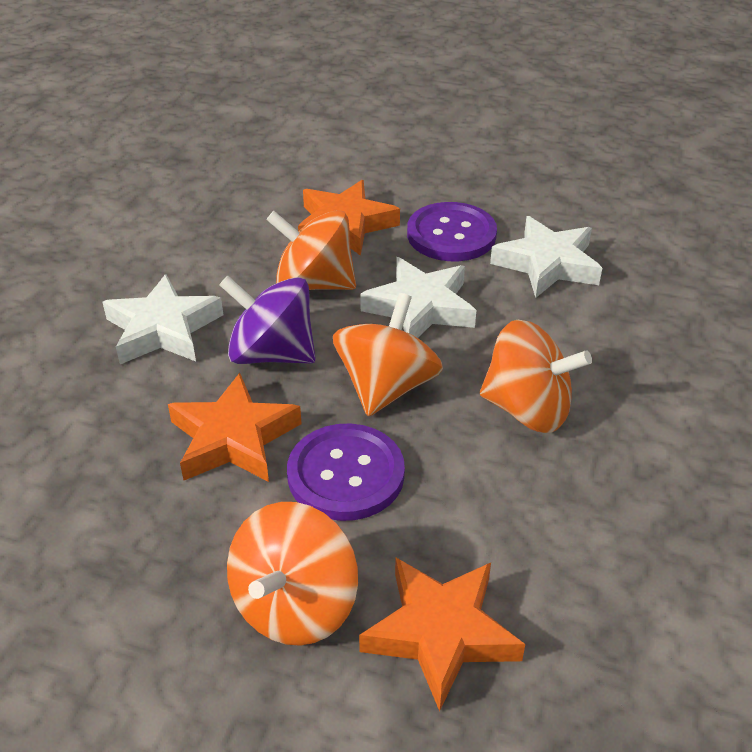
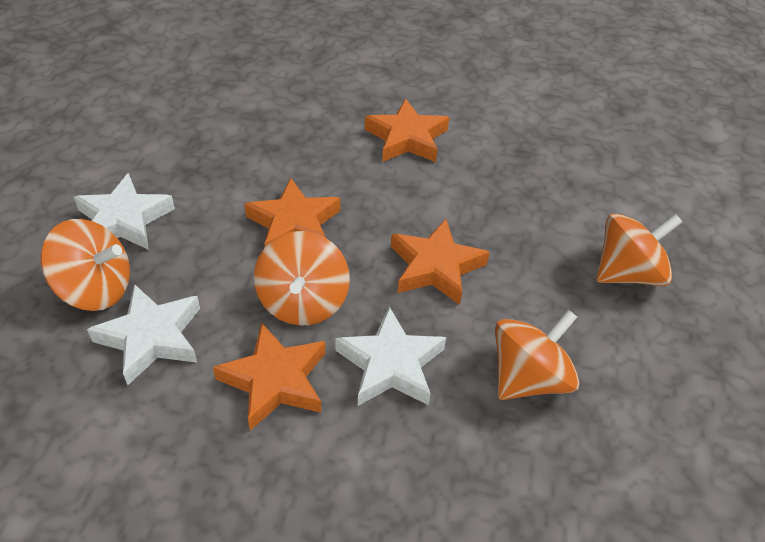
orange star: [168,373,302,482] [298,180,400,256] [359,558,525,711] = 3 -> [213,322,325,430] [244,178,340,247] [365,99,449,162] [391,219,490,305] = 4
purple button: [287,424,405,521] [407,202,497,261] = 2 -> none = 0
purple spinning top: [219,276,316,364] = 1 -> none = 0

